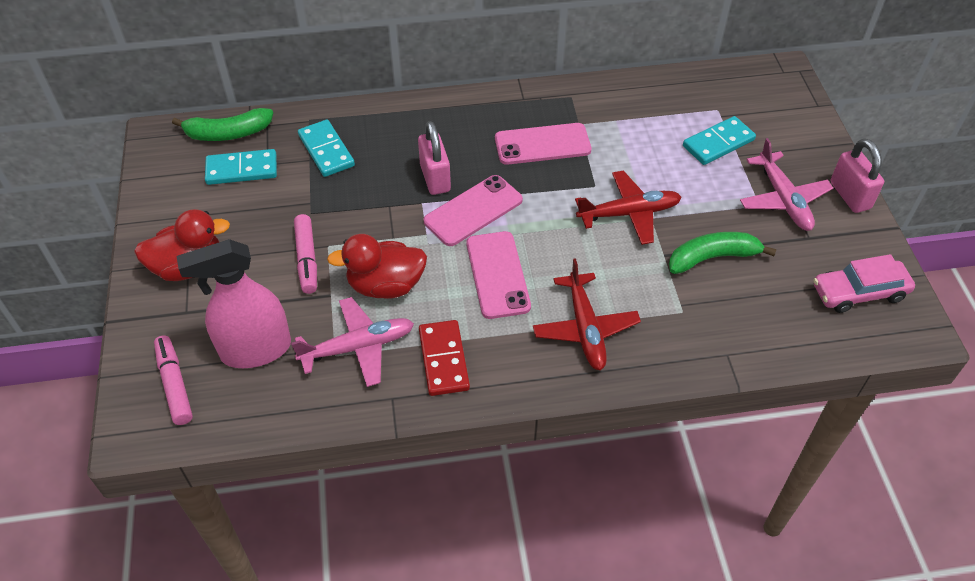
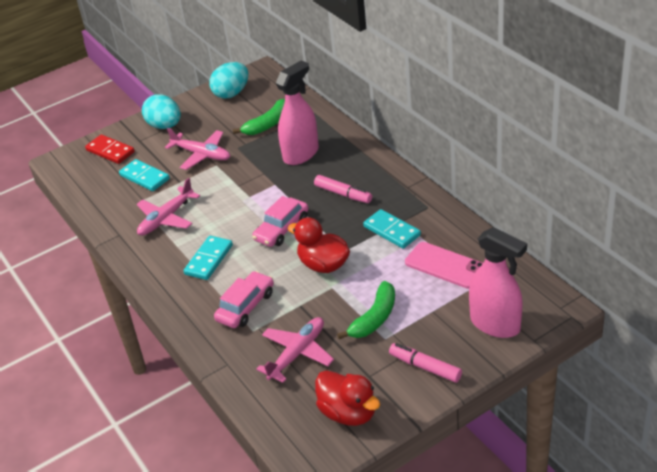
pink car: [813,254,915,313] = 1 -> [214,271,274,328] [252,196,308,247] = 2
pink padlock: [418,121,451,195] [831,139,884,213] = 2 -> none = 0
pink phone: [424,175,523,246] [466,231,531,319] [495,123,591,165] = 3 -> [405,242,483,289] = 1
pink plane: [291,297,414,387] [740,138,833,231] = 2 -> [137,178,200,236] [165,128,230,170] [256,317,334,383] = 3
pink spray bottle: [177,239,291,368] = 1 -> [276,60,319,165] [469,227,527,338] = 2
red plane: [533,258,641,371] [575,170,682,245] = 2 -> none = 0
turquoise egg: none = 0 -> [142,94,181,129] [209,62,248,99] = 2

